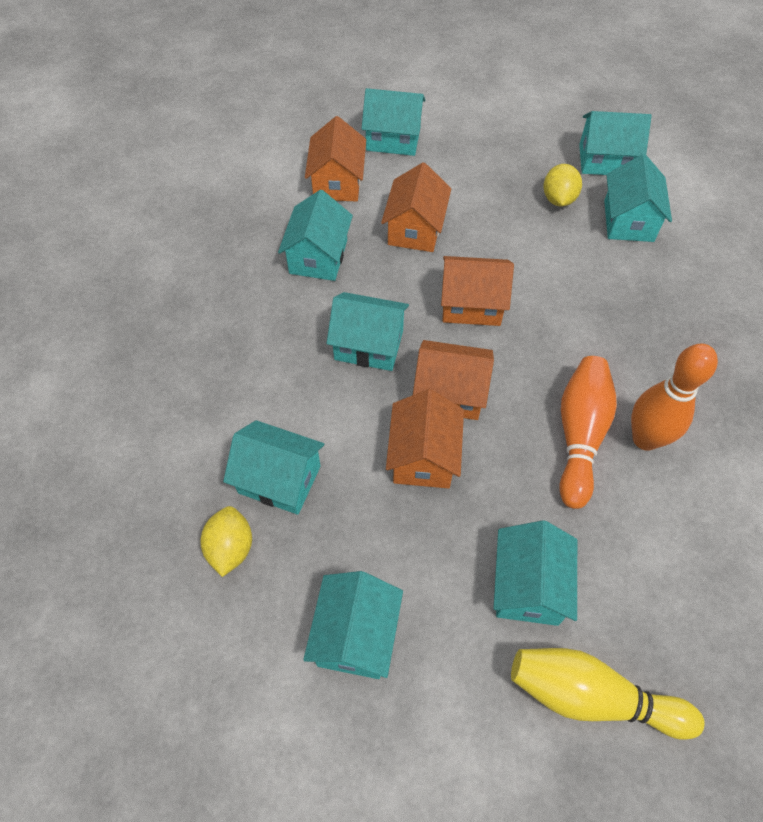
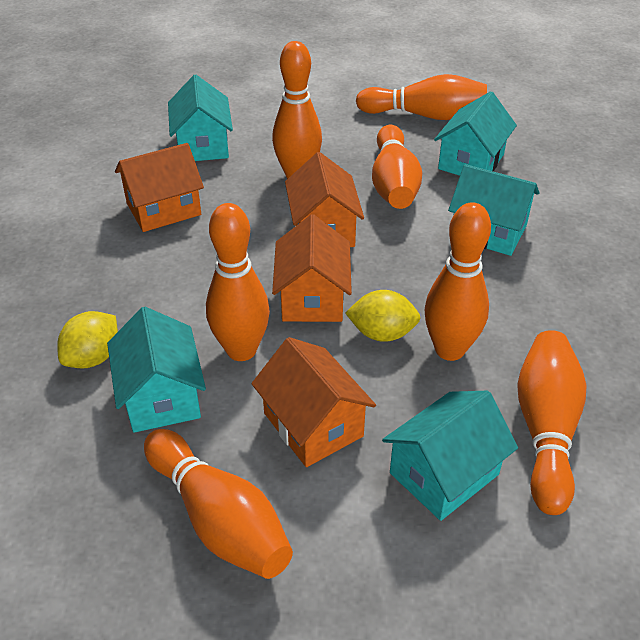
orange bowling pin: [559,356,617,509] [631,344,718,451] = 2 -> [144,429,293,579] [206,203,270,361] [272,41,322,179] [356,74,487,120] [372,125,422,209] [425,202,491,361] [517,330,586,515] = 7
orange house: [305,116,366,201] [381,162,451,252] [386,389,464,489] [413,340,494,420] [441,256,514,326] = 5 -> [115,143,204,232] [251,337,376,467] [272,214,352,322] [285,152,364,247] = 4
turquoise house: [223,420,324,515] [278,190,353,281] [303,571,403,679] [327,292,409,371] [361,88,425,156] [494,520,577,626] [579,111,652,175] [604,154,672,242] = 8 -> [107,307,206,433] [168,75,233,161] [382,391,518,521] [434,91,517,176] [448,164,539,256] = 5
yellow bowling pin: [511,648,705,740] = 1 -> none = 0

